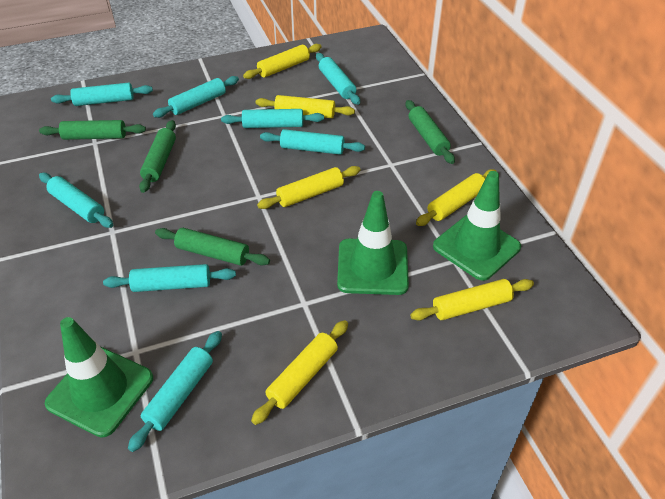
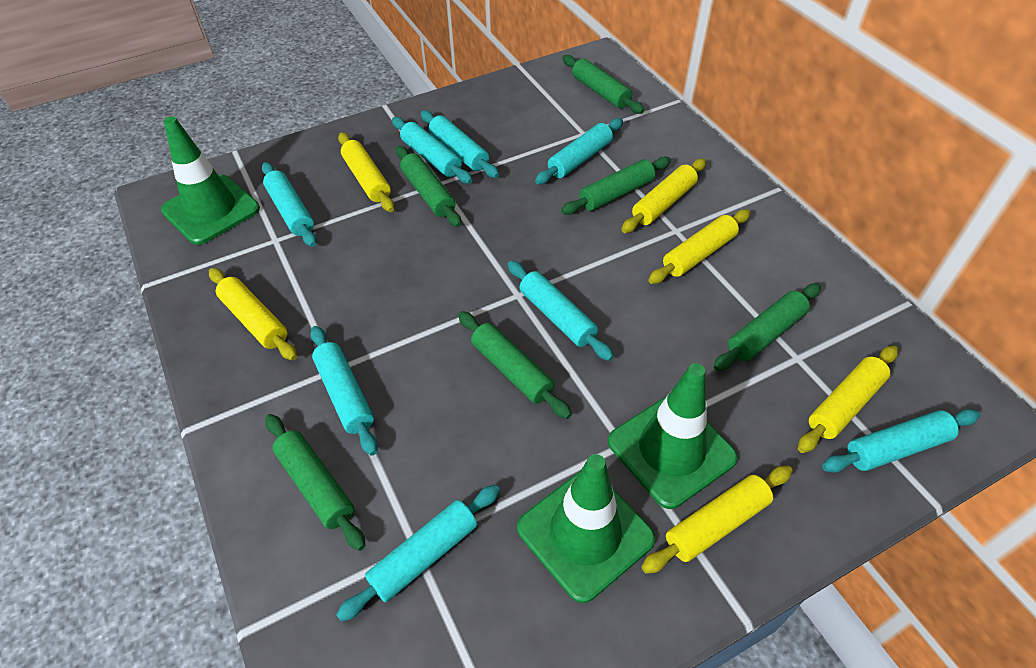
green rolling pin: [39,120,146,140] [139,120,176,193] [155,228,270,266] [405,100,455,164] = 4 -> [265,414,366,551] [396,146,461,227] [458,311,572,419] [561,157,671,215] [562,55,644,114] [714,283,821,371] = 6

